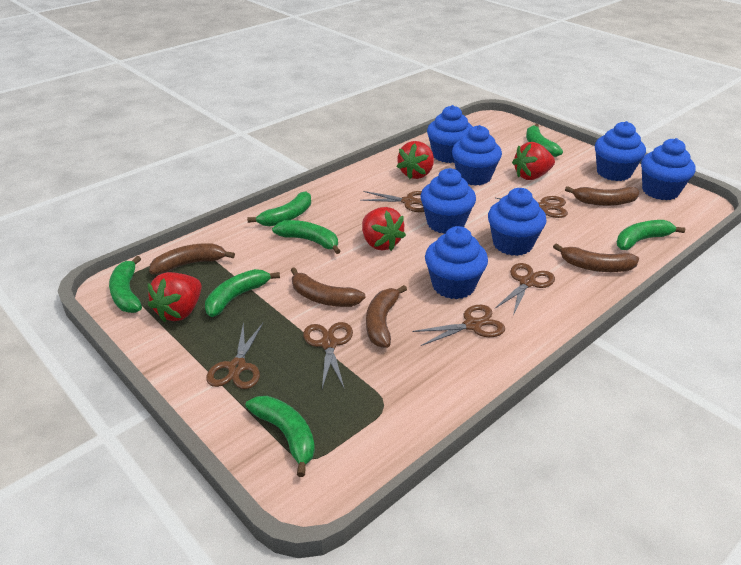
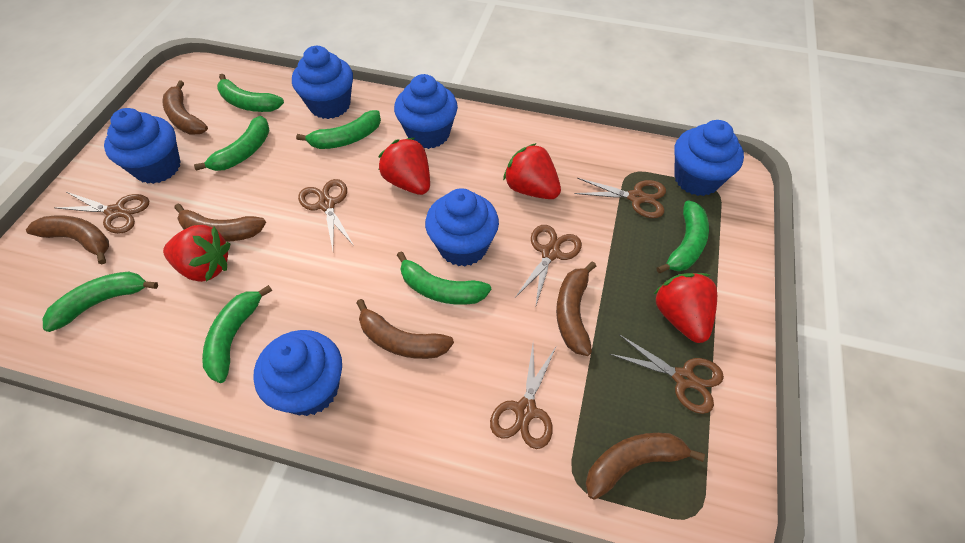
blue cupcake: [420,168,476,234] [425,226,488,299] [427,105,473,163] [452,125,502,186] [488,188,547,256] [595,121,646,181] [641,138,696,200] = 7 -> [104,108,181,184] [253,330,342,416] [292,46,353,119] [394,74,458,149] [425,188,499,266] [674,120,744,196] = 6
brown banana: [149,243,235,275] [290,267,366,307] [366,285,407,348] [553,243,639,272] [565,186,639,206] = 5 -> [26,216,109,264] [163,80,208,135] [175,204,266,242] [356,299,454,359] [556,261,596,356] [586,433,705,500] = 6

